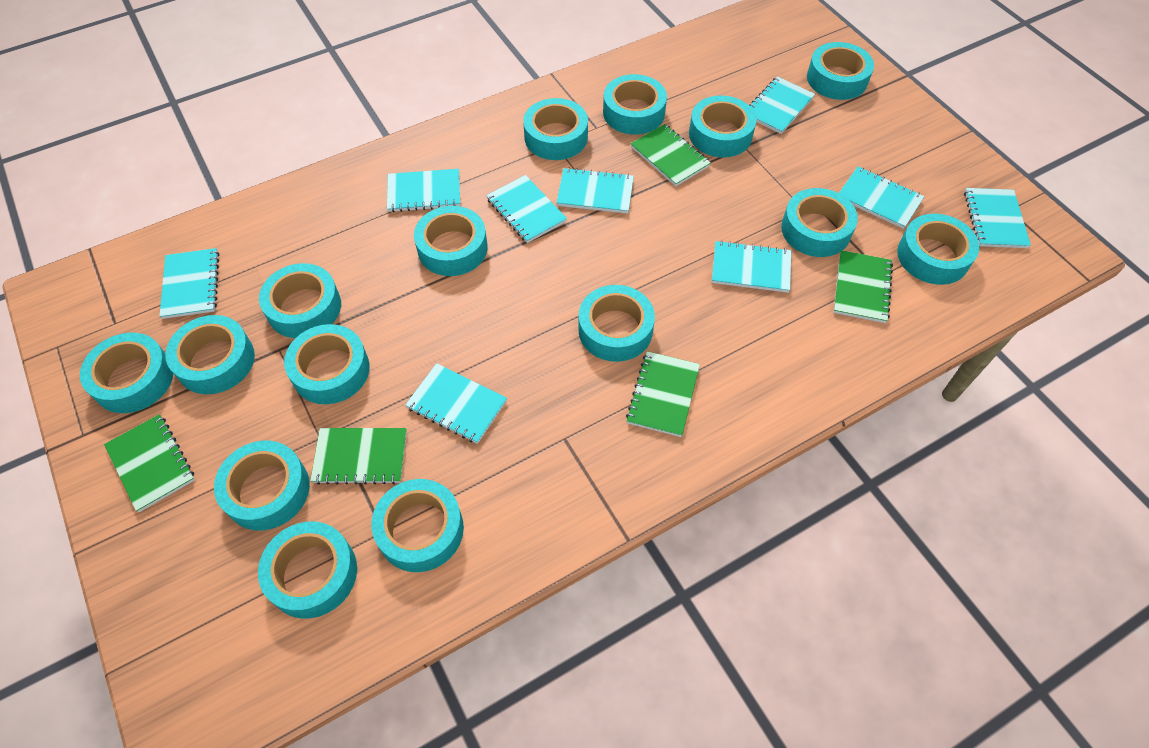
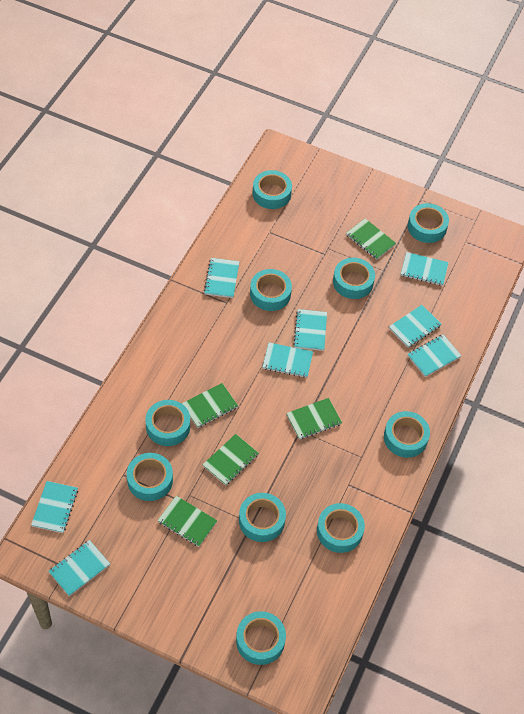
turquoise notebook: [159,248,219,319] [387,169,460,212] [405,363,507,444] [486,175,567,243] [556,168,634,214] [712,240,791,293] [749,76,815,134] [839,167,924,229] [964,188,1031,248] = 9 -> [31,481,78,533] [48,540,110,596] [204,258,239,298] [263,343,313,378] [293,309,327,351] [389,305,441,348] [401,252,449,286] [407,334,462,377] = 8
turquoise tape: [80,333,173,413] [165,315,255,394] [214,441,310,530] [258,521,357,619] [259,263,341,338] [284,324,370,404] [371,479,464,572] [414,206,488,276] [523,98,588,160] [578,285,655,362] [603,74,667,135] [689,96,756,157] [781,188,858,257] [807,42,874,100] [897,214,980,285] = 15 -> [127,453,173,501] [146,400,190,446] [236,611,286,665] [239,493,286,542] [250,269,292,311] [252,170,292,209] [317,503,365,553] [333,258,375,299] [384,411,430,458] [408,203,449,243] = 10

